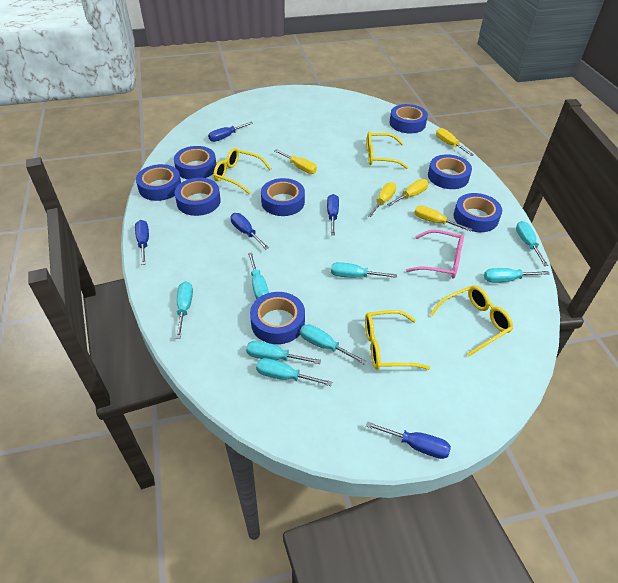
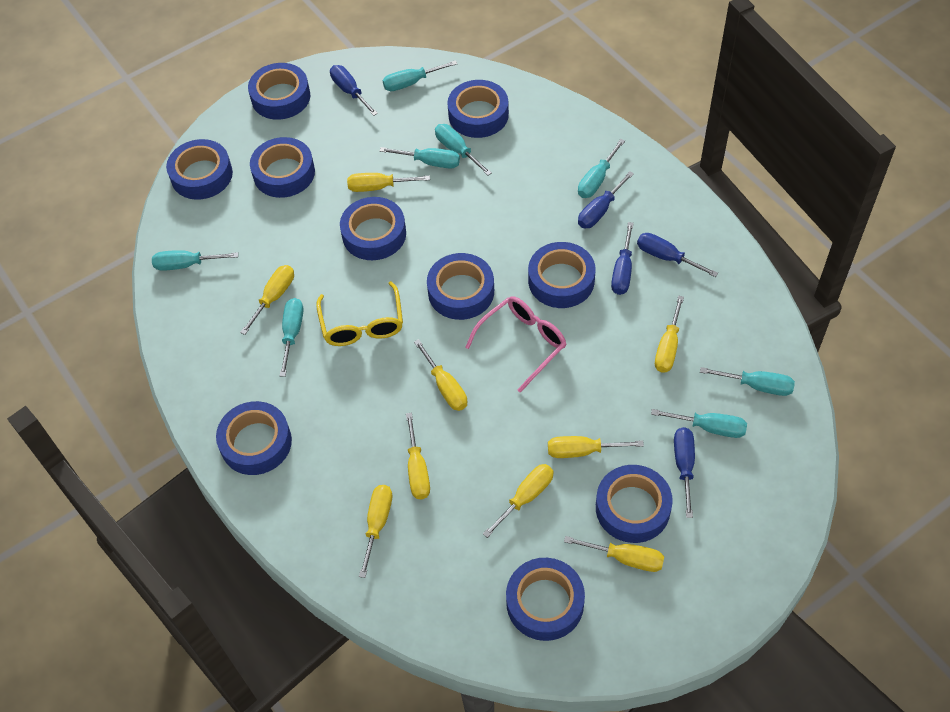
blue tape: [136,164,181,201] [174,146,217,180] [174,178,221,216] [250,292,305,344] [261,178,305,216] [389,104,428,133] [428,154,472,189] [454,193,502,232] = 8 -> [166,139,233,200] [216,401,292,475] [248,63,310,120] [250,137,315,198] [340,197,406,260] [427,253,494,320] [447,80,509,138] [506,558,585,641] [528,242,595,308] [596,465,673,543] = 10
yellow glasses: [213,148,271,194] [365,310,430,370] [367,131,408,169] [430,286,513,356] = 4 -> [316,281,403,346] = 1
yellow screwdriver: [274,149,317,174] [368,182,396,217] [387,179,428,206] [414,206,472,231] [436,128,474,156] = 5 -> [240,265,294,335] [347,173,430,192] [359,485,392,578] [406,413,430,499] [414,339,467,411] [483,464,554,538] [548,436,644,458] [564,536,664,572] [655,295,684,373] = 9

